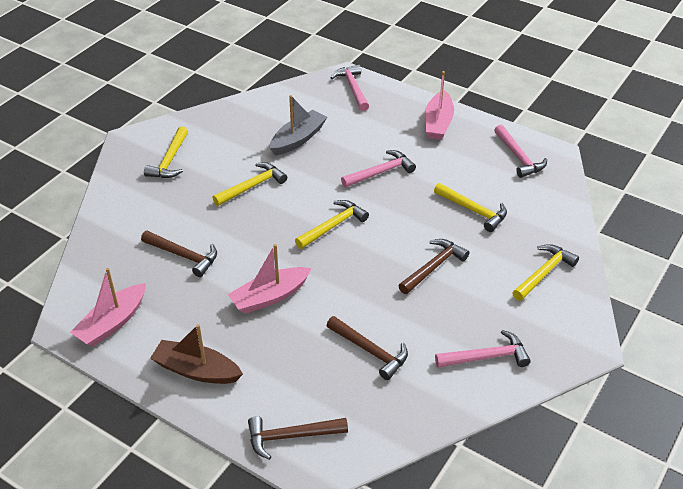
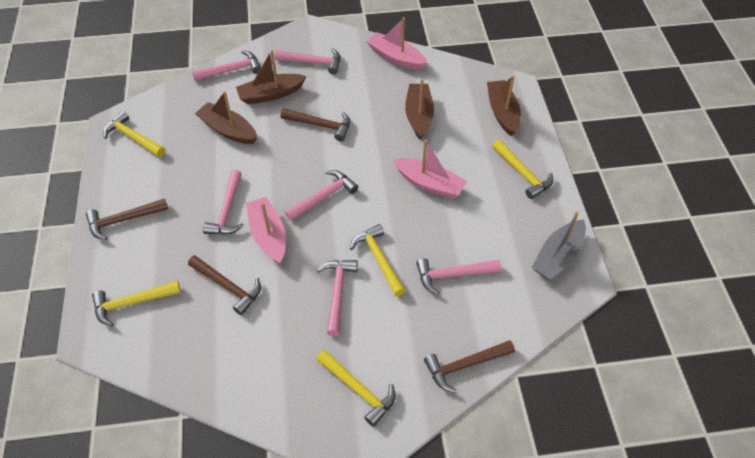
brown boat: [150,324,243,384] = 1 -> [195,91,257,144] [236,50,307,105] [405,79,434,139] [487,76,521,136] = 4
pink hammer: [331,65,369,111] [341,150,416,187] [435,330,531,368] [494,125,547,178] = 4 -> [192,51,261,81] [203,170,244,235] [275,48,340,74] [285,170,358,221] [317,260,358,336] [416,258,501,295] = 6

